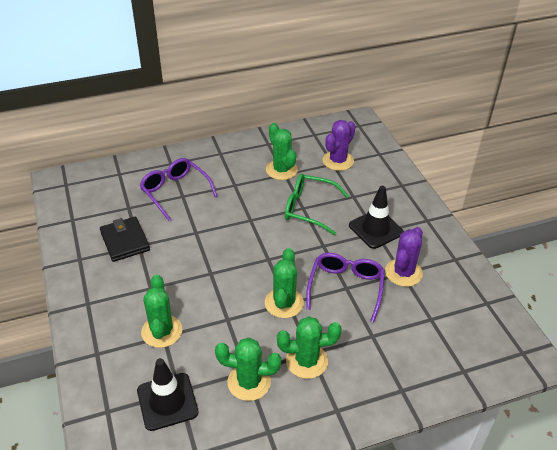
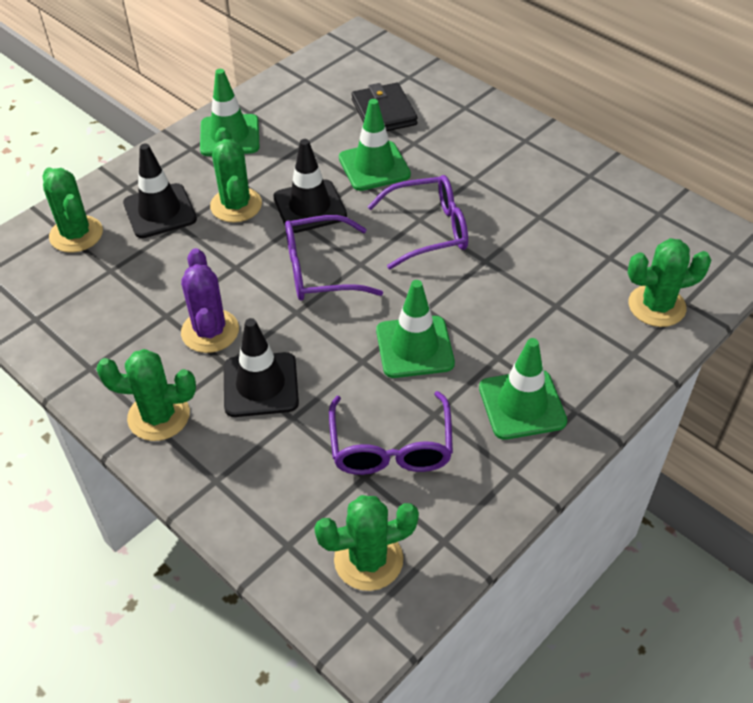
black traffic cone: [137,358,199,431] [349,186,404,249] = 2 -> [123,143,197,238] [224,318,299,417] [273,139,347,233] = 3
green glasses: [285,174,349,235] = 1 -> none = 0
green traffic cone: none = 0 -> [200,69,259,156] [339,99,411,191] [376,280,455,378] [479,338,567,440] = 4
purple cactus: [323,120,356,171] [385,227,423,287] = 2 -> [181,248,239,353] = 1
purple glasses: [139,158,217,221] [306,253,385,322] = 2 -> [285,215,383,301] [329,391,453,475] [367,175,468,269] = 3

